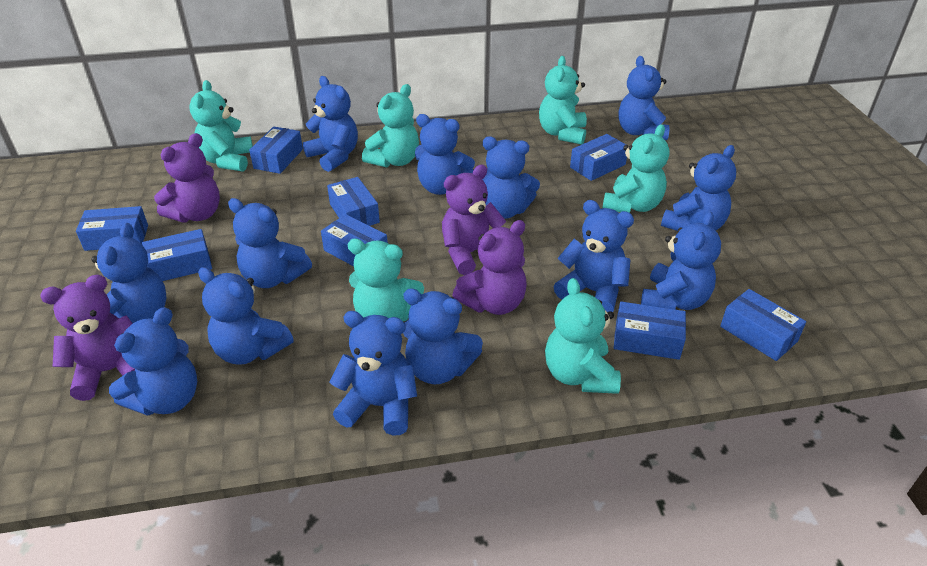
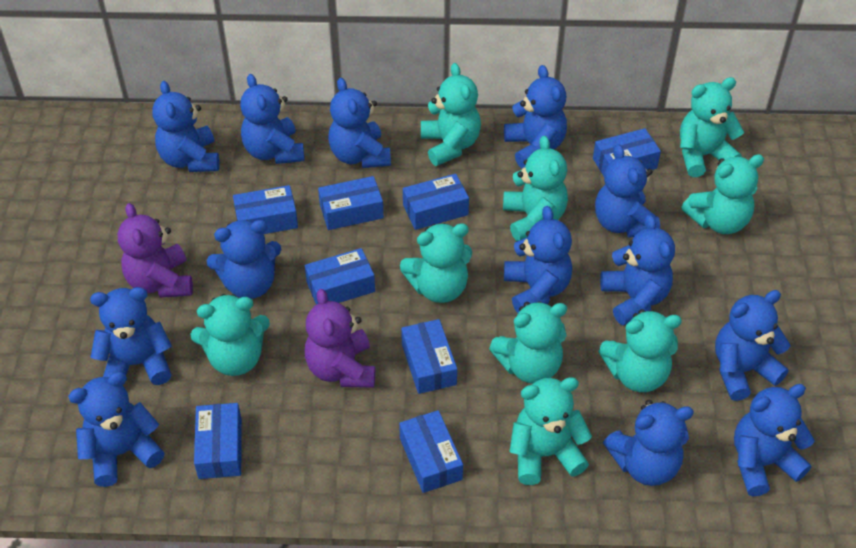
purple teddy bear: [40,275,135,401] [154,133,220,222] [442,165,506,275] [452,220,527,315] = 4 -> [118,203,193,298] [305,289,375,388] = 2
turquoise teddy bear: [189,80,253,172] [348,239,424,321] [362,84,419,168] [539,56,587,145] [545,278,621,394] [603,124,669,213] = 6 -> [190,294,270,376] [400,223,472,303] [421,63,481,166] [489,301,567,383] [503,136,568,241] [509,377,592,485] [598,309,682,392] [680,77,744,177] [681,154,764,234] = 9

